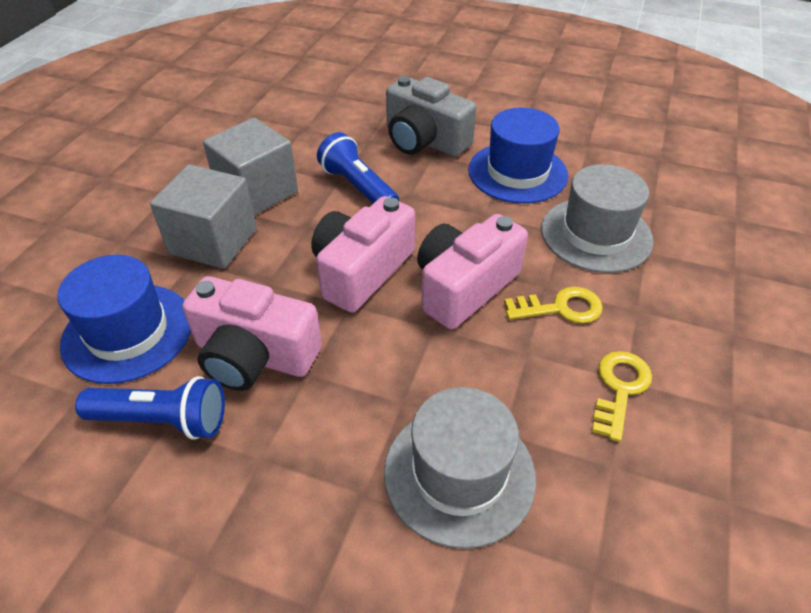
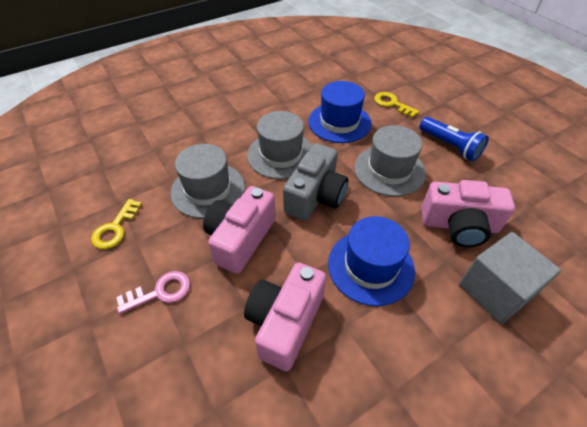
blue flashlight: [75,376,225,440] [317,132,399,203] = 2 -> [419,117,489,161] = 1
grey cube: [150,164,257,269] [203,118,298,216] = 2 -> [459,232,561,324] = 1
grey hat: [384,387,536,549] [541,164,654,273] = 2 -> [170,144,245,218] [247,111,312,179] [354,125,426,197] = 3
pink key: none = 0 -> [116,271,190,314] = 1

